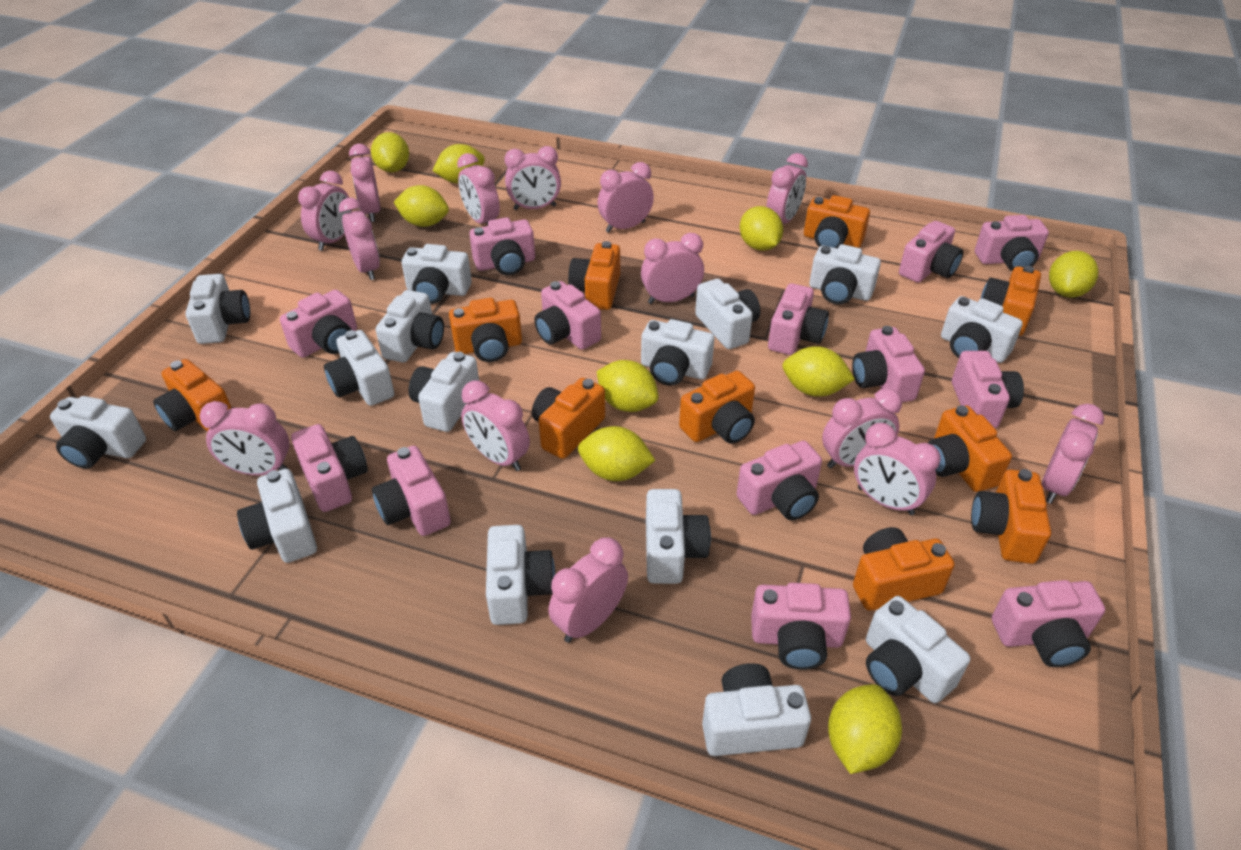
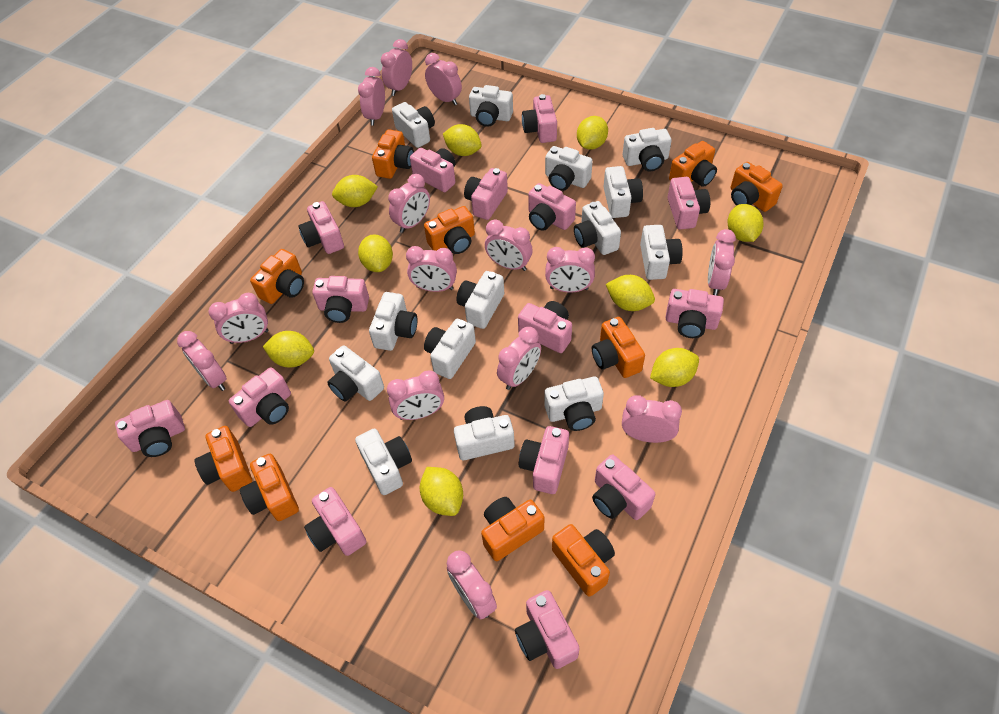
pink camera: [280,289,357,358] [291,424,368,512] [372,446,451,536] [469,217,535,275] [534,281,601,350] [737,441,822,520] [751,583,851,670] [768,283,829,355] [852,326,925,402] [899,221,963,283] [952,351,1024,428] [975,215,1049,271] [992,580,1105,667] = 13 -> [115,400,185,457] [229,367,291,427] [298,201,344,254] [304,487,366,556] [312,276,369,323] [410,148,456,192] [464,168,508,220] [515,590,580,669] [518,301,572,353] [519,426,569,494] [522,94,557,143] [528,183,576,231] [592,455,655,520] [665,289,724,338] [667,177,710,230] = 15
white camera: [50,396,146,469] [186,274,250,344] [237,469,317,563] [324,330,394,406] [376,290,444,362] [402,244,472,304] [408,352,479,432] [486,525,555,625] [641,319,714,386] [646,489,711,584] [695,279,760,349] [702,663,811,756] [809,244,881,304] [866,596,970,703] [941,296,1023,363] = 15 -> [327,345,384,402] [355,429,412,495] [369,292,417,351] [392,102,435,148] [424,319,476,379] [454,406,515,460] [456,271,504,329] [469,85,513,127] [544,376,604,431] [545,146,593,191] [574,201,621,255] [604,166,643,218] [623,128,672,171] [640,225,683,280] = 14

